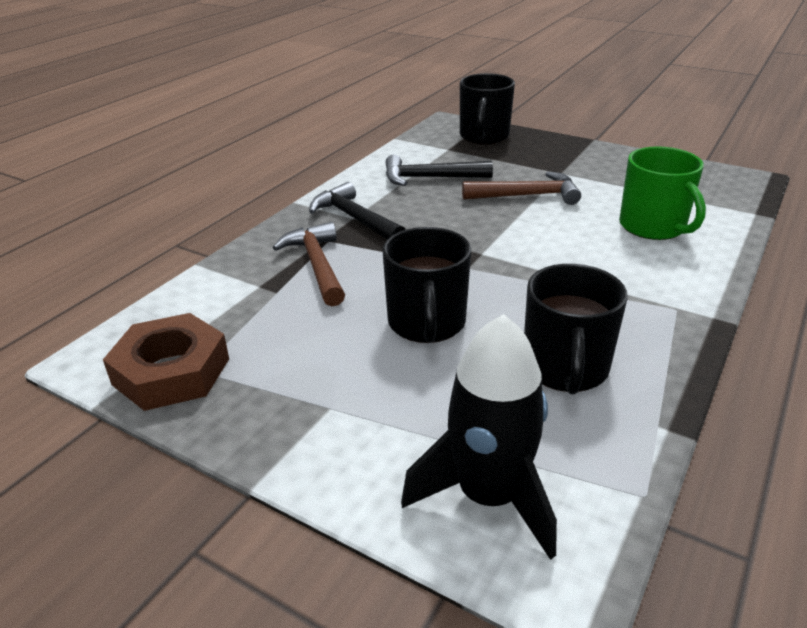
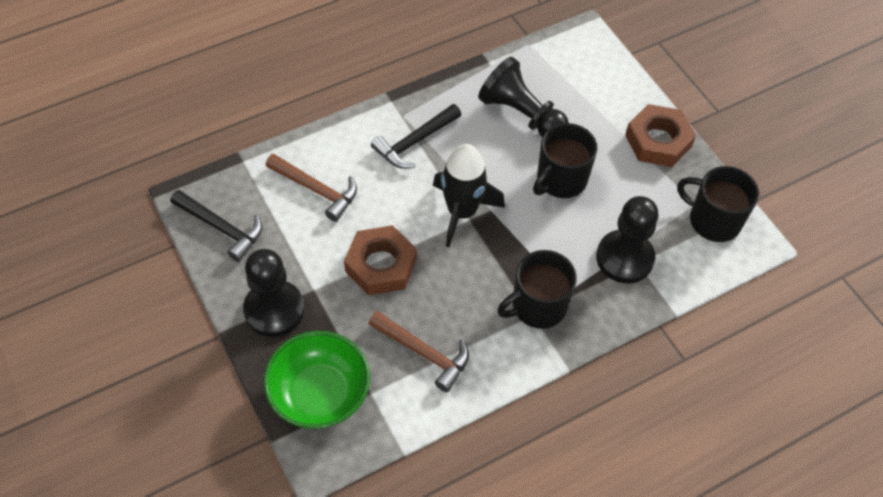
black pawn: none = 0 -> [243,249,304,337] [478,57,569,137] [596,196,659,283] = 3
brown nut: [103,313,229,411] = 1 -> [344,225,417,295] [625,104,696,167] = 2
green bowl: none = 0 -> [263,331,370,429] = 1
green mug: [619,146,706,240] = 1 -> none = 0

